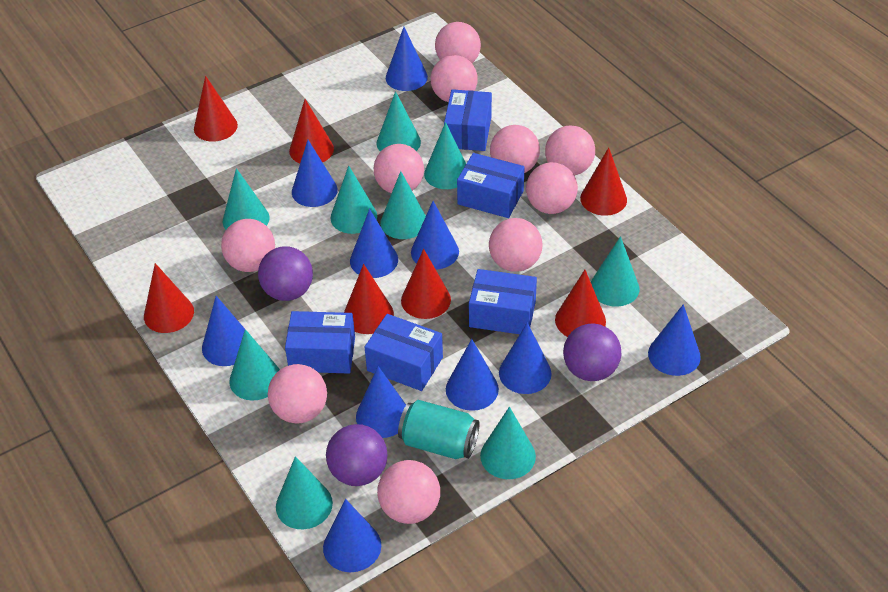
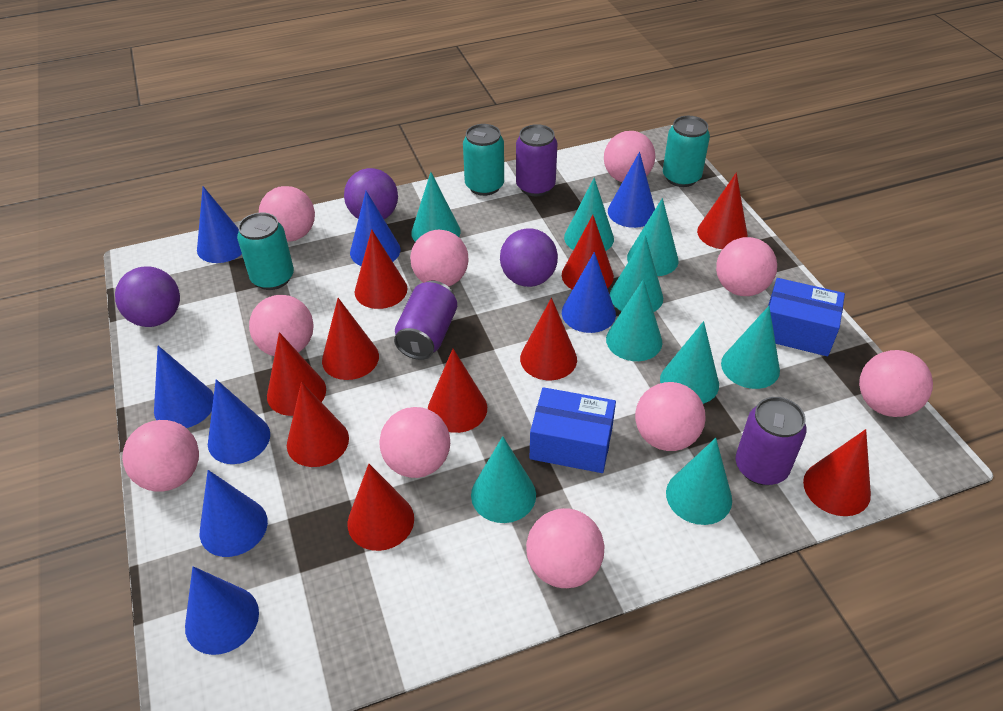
blue box: [285,311,355,374] [365,314,443,391] [444,89,492,151] [457,153,525,218] [469,269,537,334] = 5 -> [530,387,616,473] [768,278,845,356] = 2
blue cone: [202,296,245,366] [292,140,338,207] [323,499,381,572] [350,209,398,278] [356,366,406,438] [386,27,428,91] [411,201,459,270] [446,339,499,411] [499,323,551,394] [648,304,701,376] = 10 -> [154,346,214,428] [185,566,259,655] [197,186,242,263] [200,470,268,557] [208,379,270,464] [350,191,400,266] [562,252,616,333] [608,152,655,228] = 8
purple can: none = 0 -> [394,281,457,360] [516,124,557,196] [736,397,807,485] = 3
red cone: [144,263,194,333] [194,76,238,142] [289,99,334,163] [344,264,394,334] [401,249,451,319] [555,270,606,337] [580,147,627,216] = 7 -> [267,332,326,416] [287,382,349,467] [322,298,379,380] [348,464,414,551] [355,229,408,309] [428,349,487,433] [520,298,577,380] [562,215,614,290] [697,172,748,249] [803,429,871,516] = 10
turquoise can: [398,400,480,459] = 1 -> [237,213,294,290] [463,124,504,196] [663,116,710,187] = 3

